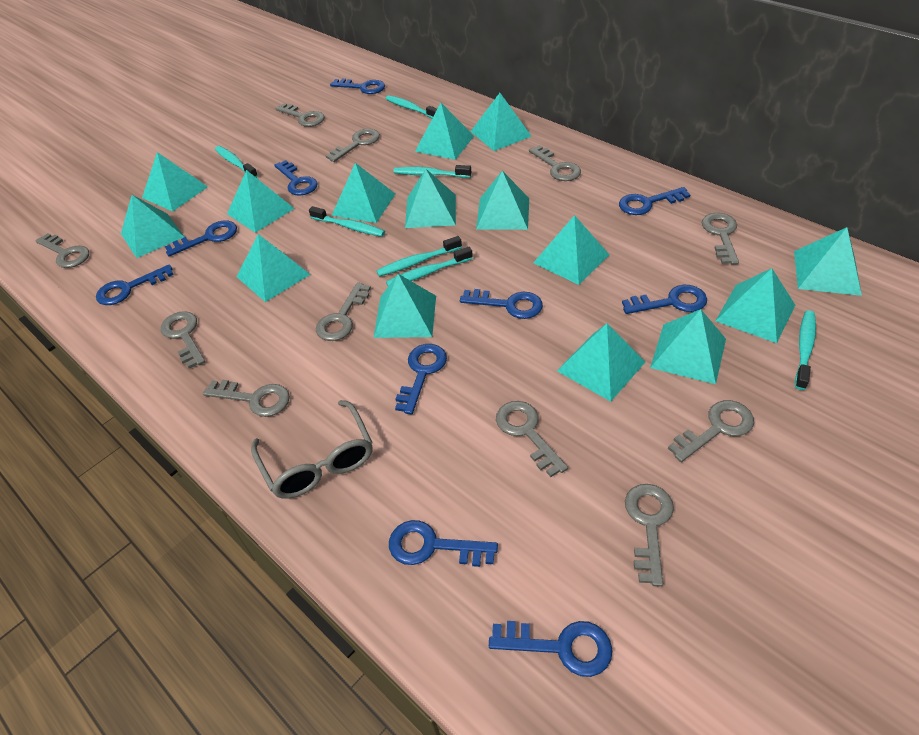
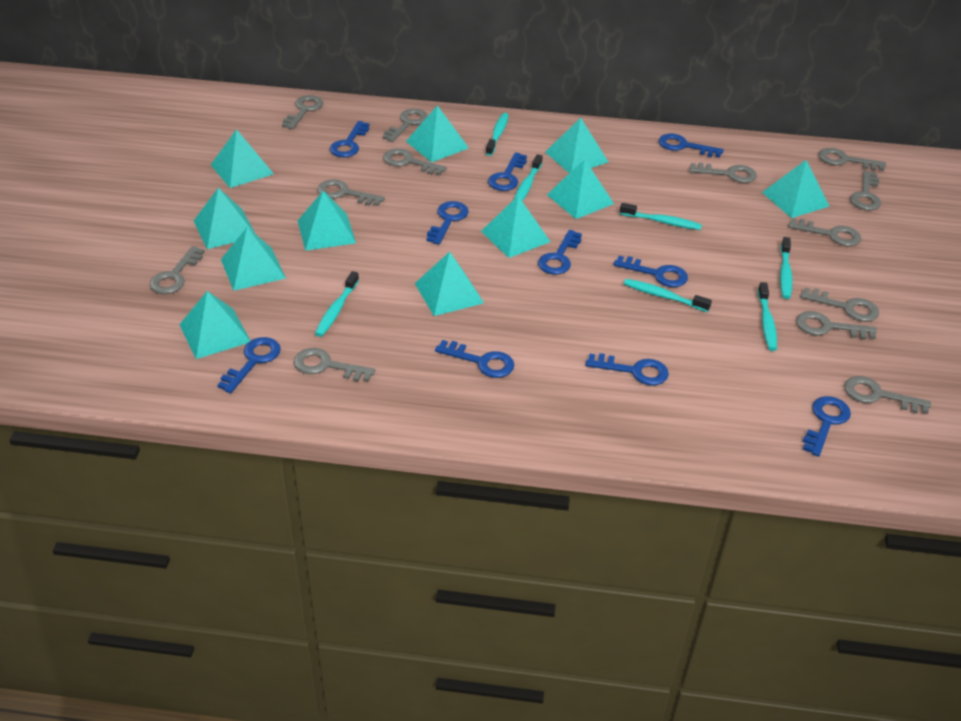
grey glasses: [251,400,373,499] = 1 -> none = 0
grey key: [35,233,89,268] [161,311,205,369] [203,380,290,417] [275,103,325,127] [316,282,371,341] [326,129,380,162] [496,401,568,477] [529,145,581,181] [625,484,674,586] [668,400,754,462] [702,213,739,265] = 11 -> [149,246,205,294] [282,95,323,130] [294,348,375,382] [317,179,385,206] [382,109,428,142] [383,148,447,175] [689,163,757,183] [788,218,861,246] [796,311,877,340] [800,287,879,322] [818,148,886,171] [844,376,931,414] [850,171,881,211] = 13
turquoise pyramid: [121,195,185,258] [142,152,208,212] [227,170,295,233] [237,234,311,302] [332,163,395,223] [374,274,436,338] [405,169,456,228] [415,103,474,160] [470,93,531,151] [476,171,529,230] [533,215,609,285] [557,324,645,401] [650,309,726,384] [716,268,795,343] [794,227,862,296] = 15 -> [179,291,251,359] [194,188,255,249] [211,129,274,188] [221,227,286,291] [298,191,356,251] [406,105,469,162] [415,252,484,316] [481,196,550,258] [545,118,608,173] [547,159,614,219] [762,160,830,218] = 11

